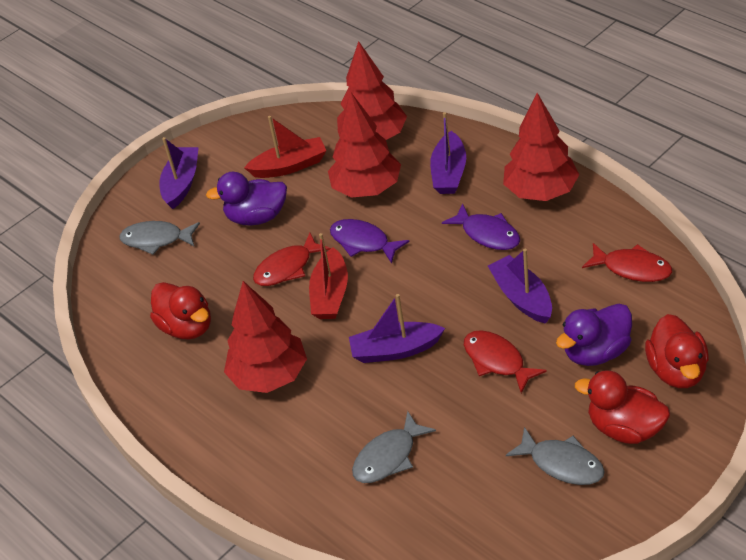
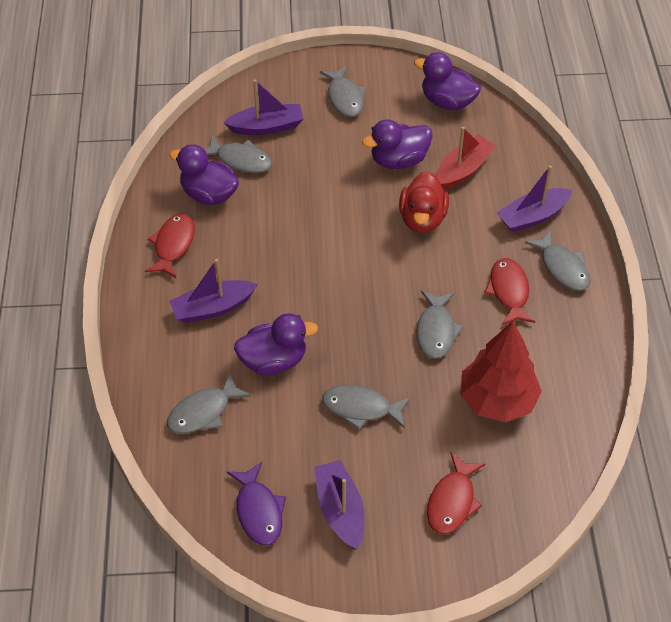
grey fish: [119,221,200,255] [352,411,436,483] [506,427,605,485] = 3 -> [167,373,251,434] [205,136,272,173] [320,66,367,117] [322,385,411,430] [416,291,464,359] [525,230,591,291] = 6
purple duck: [206,172,287,226] [556,304,632,366] = 2 -> [169,144,239,205] [234,313,318,375] [362,119,433,169] [414,52,481,110] = 4
purple fish: [330,219,409,263] [442,203,520,250] = 2 -> [227,462,286,545] = 1
red boat: [244,116,326,178] [309,233,348,319] = 2 -> [436,127,496,190] = 1
red duck: [150,282,211,340] [575,370,670,444] [645,314,709,388] = 3 -> [399,171,449,233] = 1
red tree: [224,281,307,393] [328,92,401,198] [337,41,407,140] [503,93,580,201] = 4 -> [460,321,542,422] = 1

